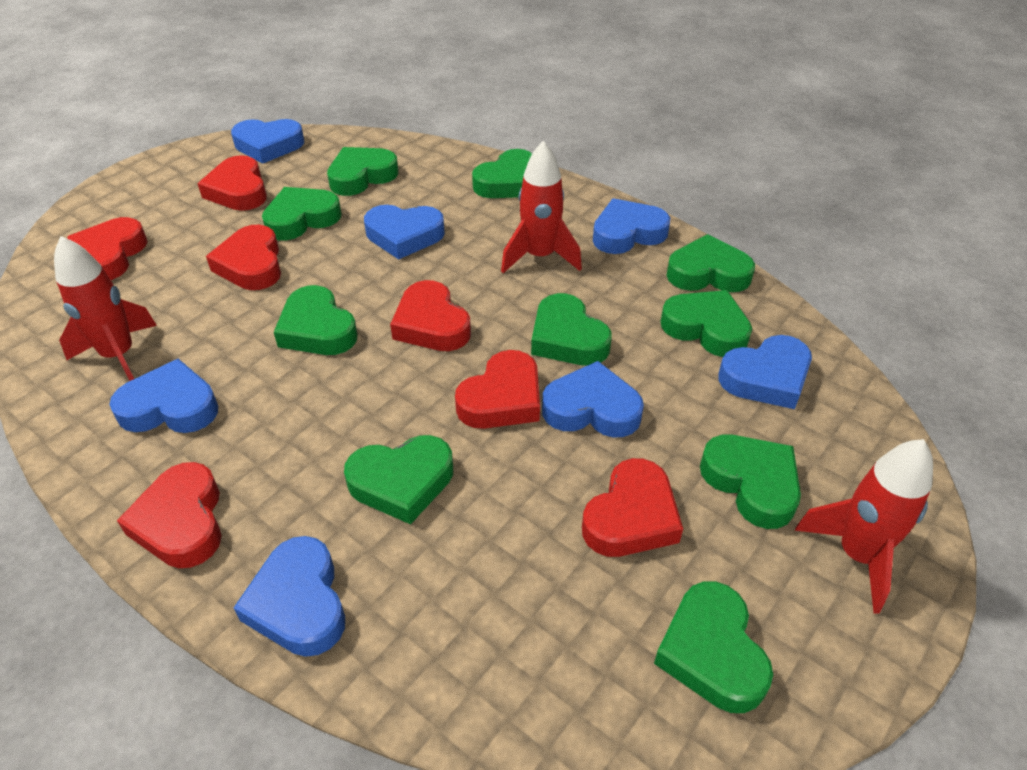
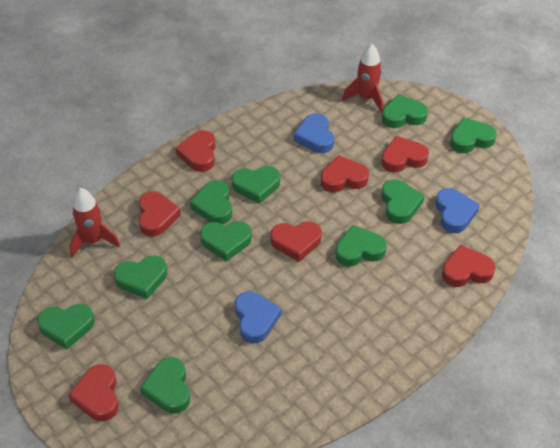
blue heart: [109,359,218,433] [231,119,304,164] [234,536,345,657] [364,205,445,260] [542,361,644,438] [593,198,670,254] [718,335,812,409] = 7 -> [235,292,281,343] [294,113,334,153] [436,188,480,233] = 3
red rocket: [54,236,157,381] [501,141,582,273] [795,439,933,613] = 3 -> [70,188,120,257] [342,44,383,113] = 2

